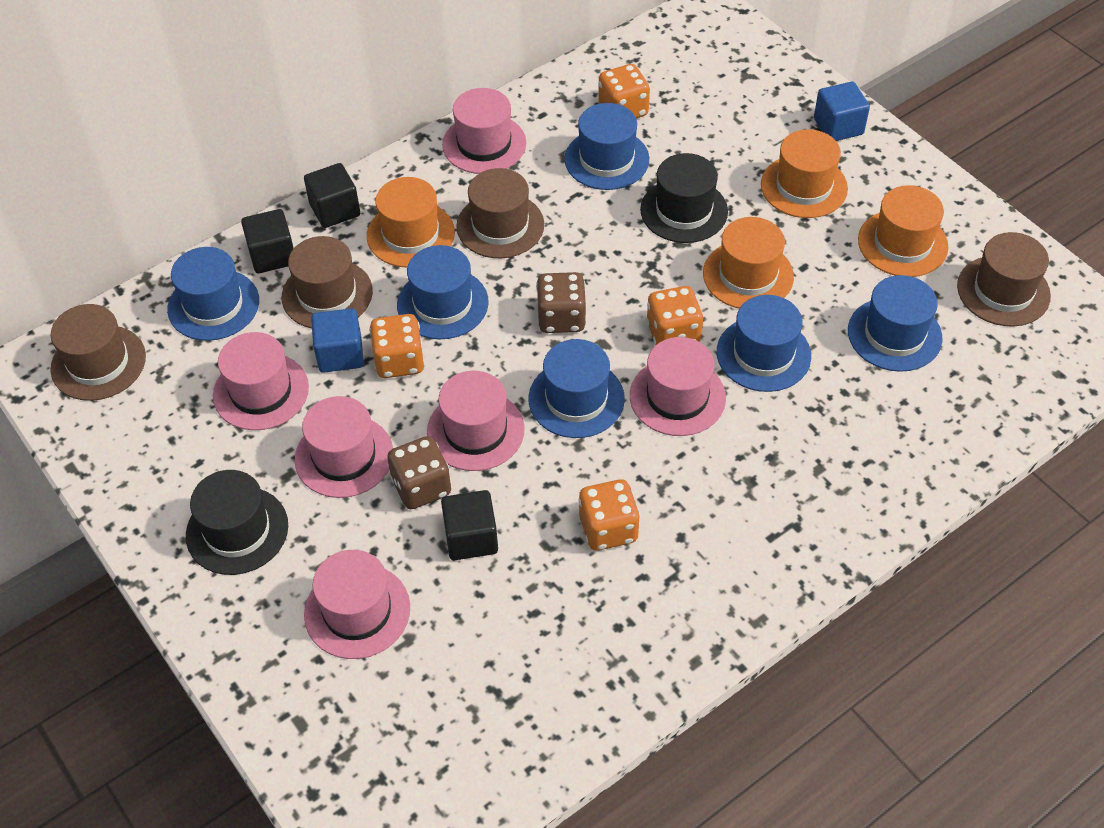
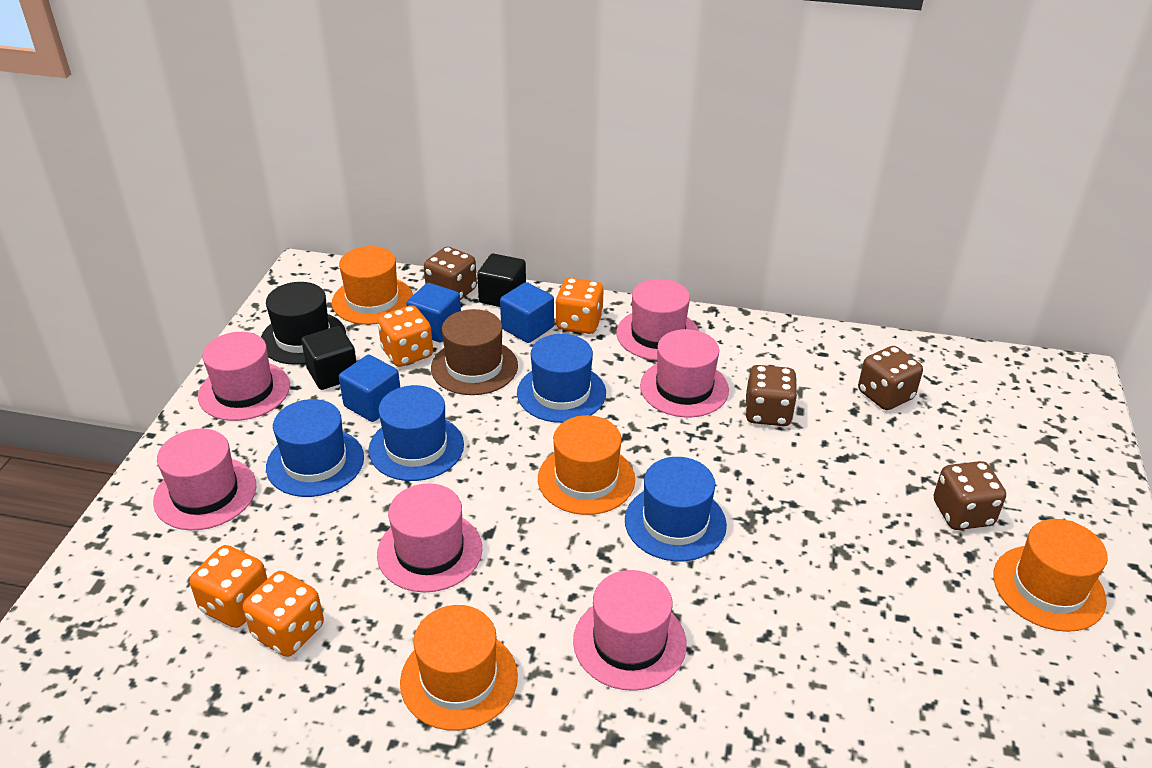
black cube: [241,209,294,273] [304,163,360,228] [441,490,498,560] = 3 -> [301,326,357,390] [477,253,526,307] = 2
black hat: [186,470,288,575] [640,153,728,243] = 2 -> [261,282,346,365] = 1
blue cube: [311,308,364,373] [814,82,870,141] = 2 -> [339,354,400,422] [406,283,461,342] [500,282,554,343] = 3
blue hat: [167,247,259,341] [397,245,489,339] [528,339,625,438] [564,103,649,190] [717,295,811,392] [848,275,943,372] = 6 -> [266,399,364,497] [368,385,464,481] [517,334,606,423] [625,457,727,561] = 4
brown dice: [387,436,451,509] [536,272,587,333] = 2 -> [424,247,477,300] [745,365,797,426] [858,346,923,410] [934,461,1006,530] = 4
brown hat: [50,304,146,401] [282,236,373,328] [456,168,544,258] [957,232,1051,327] = 4 -> [431,309,518,395] = 1

